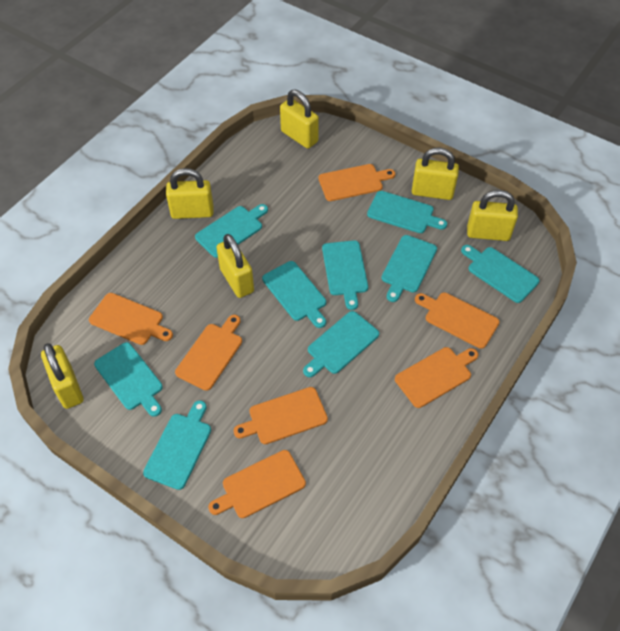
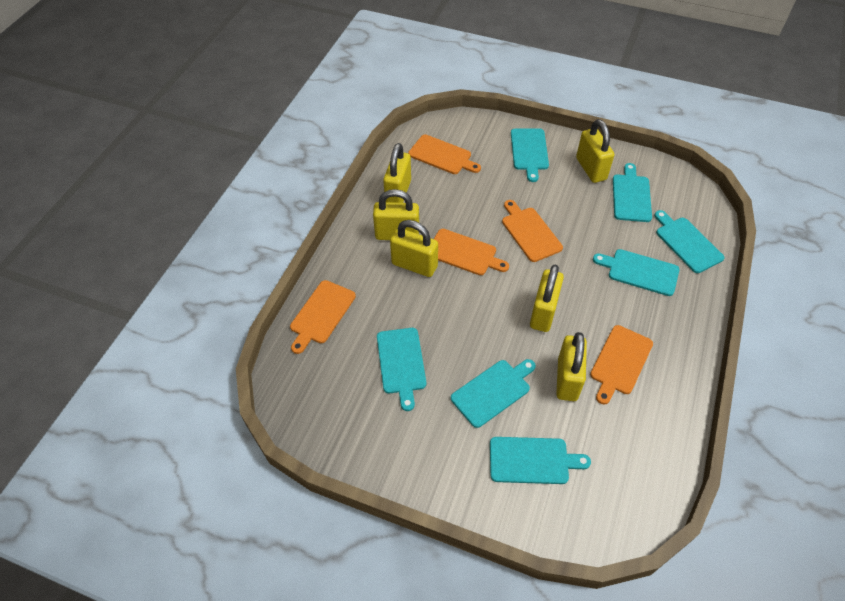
orange cutting board: [89,293,173,345] [175,315,242,391] [208,450,306,518] [234,387,328,444] [318,164,395,201] [395,347,478,408] [415,292,500,349] = 7 -> [290,280,356,354] [408,134,481,174] [434,229,509,275] [502,200,563,262] [590,325,653,405] = 5
turquoise cutting board: [94,342,163,417] [143,400,211,490] [195,204,268,258] [262,261,326,328] [303,311,379,377] [322,240,368,310] [367,191,447,233] [381,235,437,302] [461,245,540,303] = 9 -> [377,328,426,411] [451,359,536,428] [490,437,591,484] [511,128,549,182] [593,249,680,296] [613,163,652,222] [654,210,725,273] = 7

